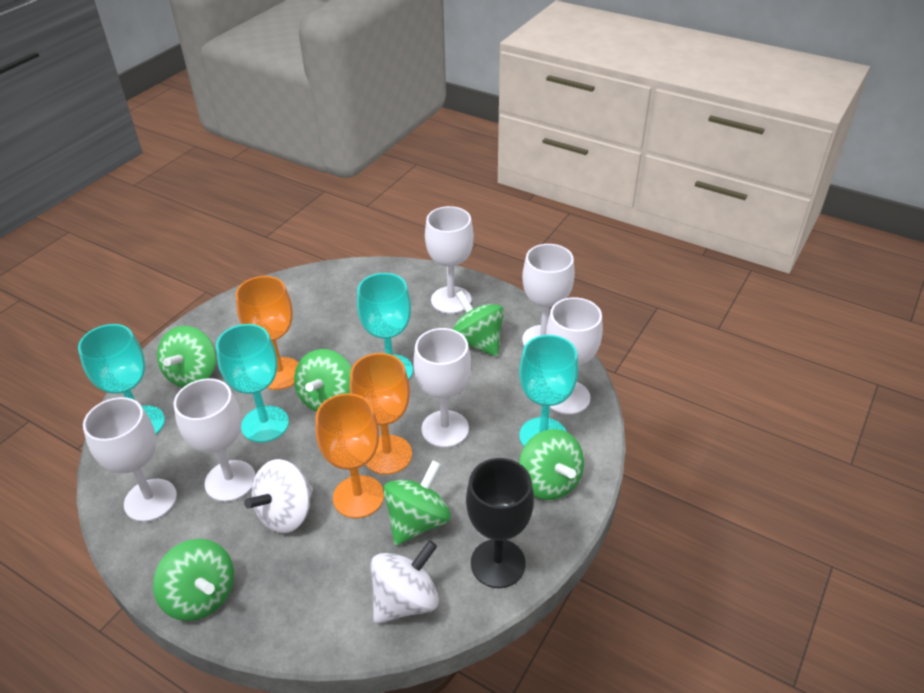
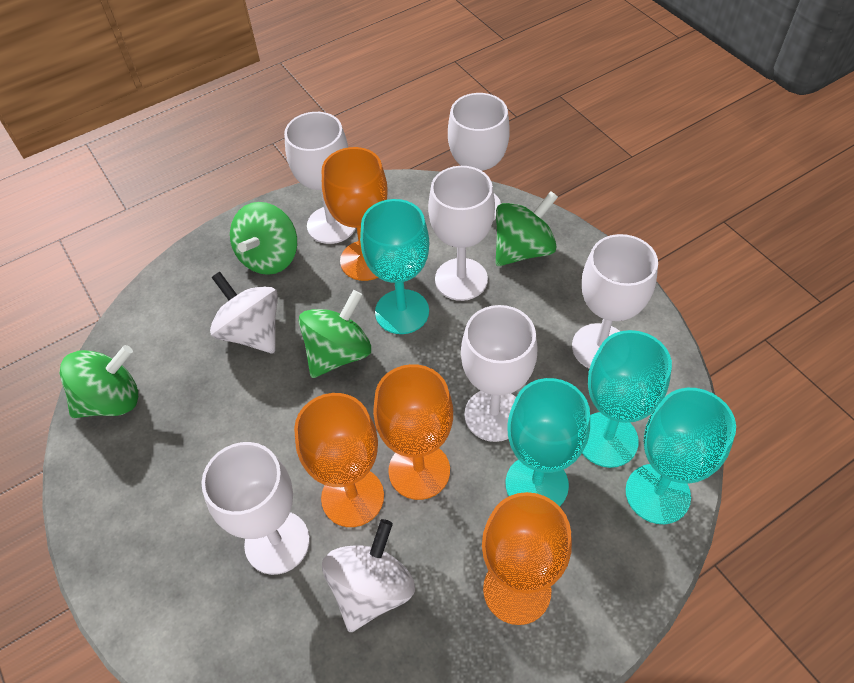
black goblet: [466,458,534,588] = 1 -> none = 0
green spinning top: [153,539,234,621] [157,326,216,387] [294,349,352,411] [383,460,451,546] [453,291,504,357] [519,429,584,500] = 6 -> [59,345,138,418] [230,202,297,275] [299,290,371,378] [496,191,558,266] = 4
orange goblet: [235,276,299,390] [315,393,384,518] [350,353,412,475] = 3 -> [294,393,384,527] [322,147,388,281] [373,364,453,500] [482,492,572,625] = 4

